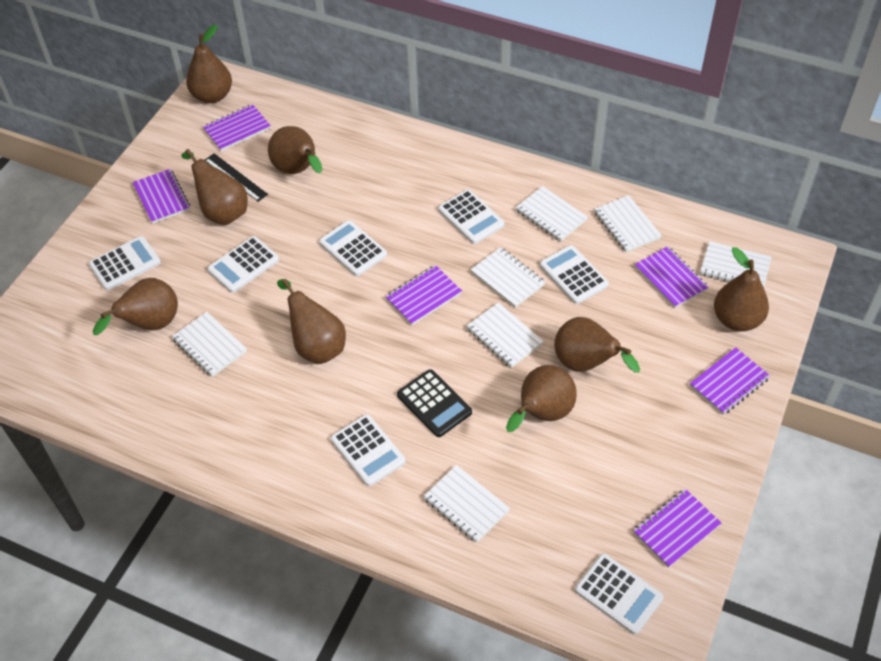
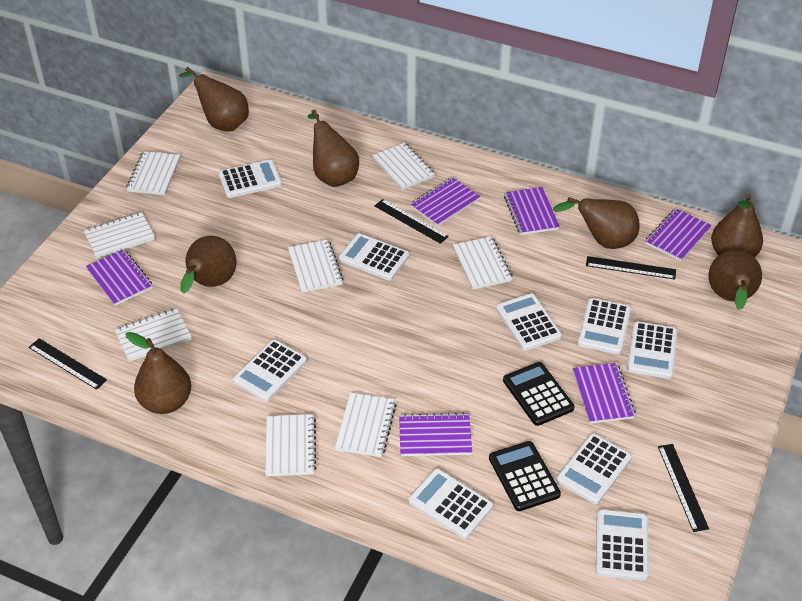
black calculator: [397,369,472,437] = 1 -> [489,441,561,511] [503,362,575,426] = 2
black ruler: [205,153,268,202] = 1 -> [28,338,107,390] [374,199,449,244] [586,256,676,280] [658,444,709,532] = 4
brown pear: [93,278,178,335] [181,149,248,225] [186,25,232,103] [268,126,322,174] [277,279,346,364] [506,365,577,432] [554,317,640,373] [714,247,769,331] = 8 -> [125,332,191,414] [179,67,249,131] [180,236,236,293] [308,109,359,187] [552,197,640,249] [709,250,762,310] [711,193,763,257] = 7
white calculator: [88,236,161,290] [207,236,279,293] [319,220,387,276] [331,414,406,486] [438,190,504,244] [540,245,609,304] [575,554,664,634] = 7 -> [218,160,282,198] [233,339,307,402] [339,233,409,280] [408,468,493,539] [496,293,562,351] [556,433,632,504] [578,298,631,354] [596,509,649,581] [627,321,677,379] = 9
white notebook: [172,312,247,377] [423,465,510,543] [466,302,544,368] [471,247,545,308] [515,186,588,242] [594,195,662,252] [700,241,772,287] = 7 -> [84,212,155,258] [114,308,192,362] [126,151,180,195] [265,414,316,477] [288,239,343,293] [335,393,397,457] [372,142,435,190] [453,236,513,290] = 8

